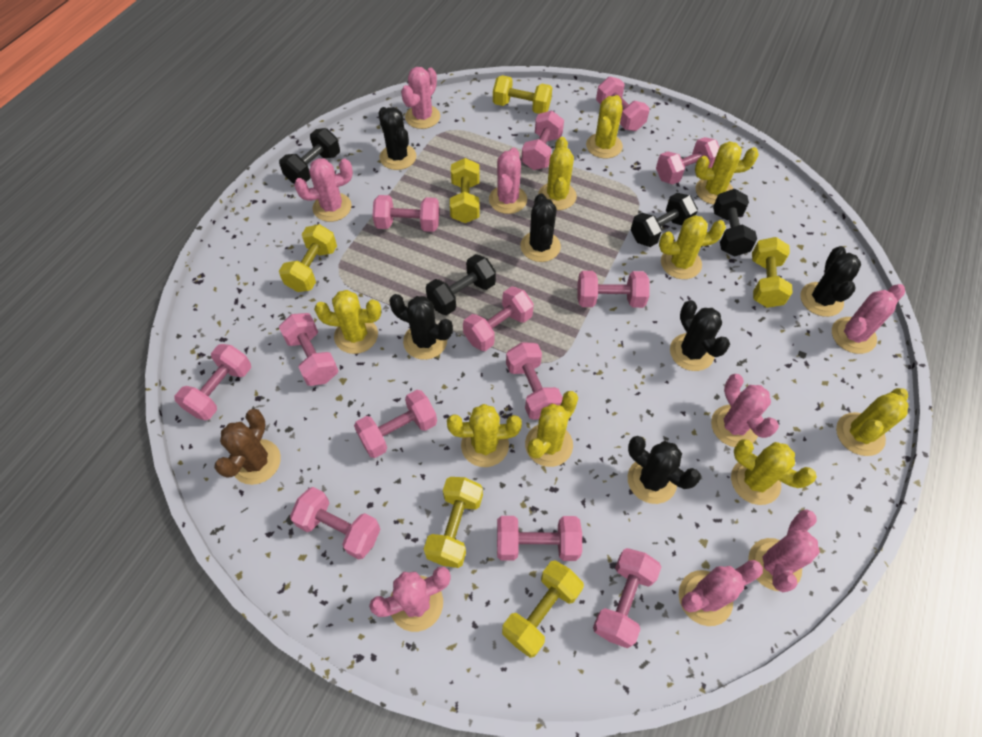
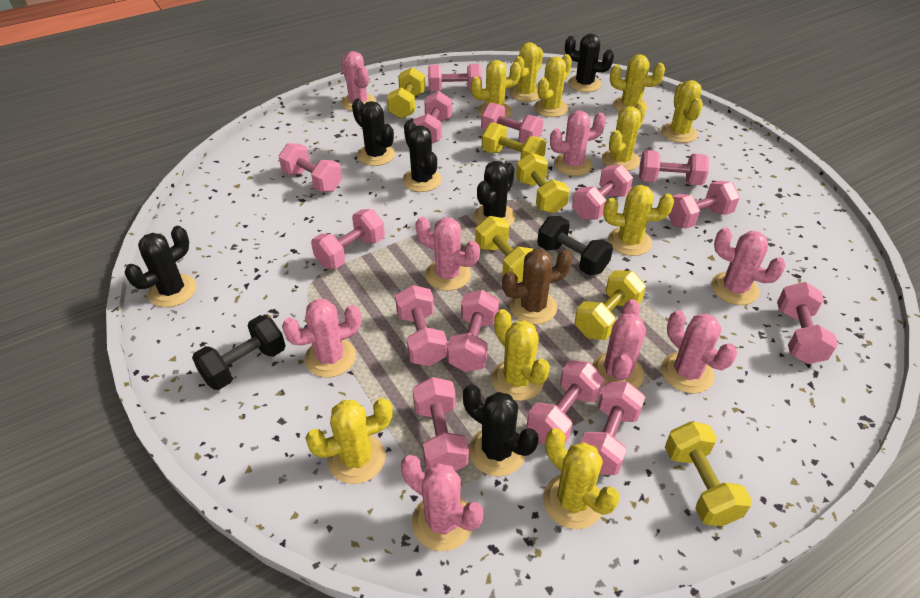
black dumbbell: [279,128,340,184] [426,254,496,315] [631,193,698,247] [713,189,757,256] = 4 -> [192,315,286,390] [537,216,613,275] = 2
pink dumbbell: [174,344,251,420] [279,313,338,386] [290,487,380,559] [354,390,437,458] [372,195,439,232] [463,286,534,351] [497,516,582,561] [506,342,563,420] [521,111,564,170] [577,271,650,308] [593,548,661,648] [596,77,650,131] [656,137,719,185] = 13 -> [279,143,342,192] [311,209,385,269] [395,285,447,366] [413,377,469,471] [414,91,452,143] [428,64,482,91] [447,290,500,372] [481,103,543,143] [527,361,605,444] [572,164,633,220] [580,382,645,475] [639,150,709,185] [668,181,740,229] [777,282,838,364] = 14
yellow cactus: [314,290,381,354] [447,404,522,467] [525,391,578,467] [538,137,577,210] [586,95,623,158] [659,215,726,279] [695,141,759,205] [731,439,817,505] [836,388,909,456] = 9 -> [306,398,393,484] [471,60,521,118] [492,309,550,401] [509,42,543,102] [534,54,572,117] [543,428,620,529] [602,103,646,171] [603,185,674,256] [610,54,665,112] [661,80,703,143] = 10

